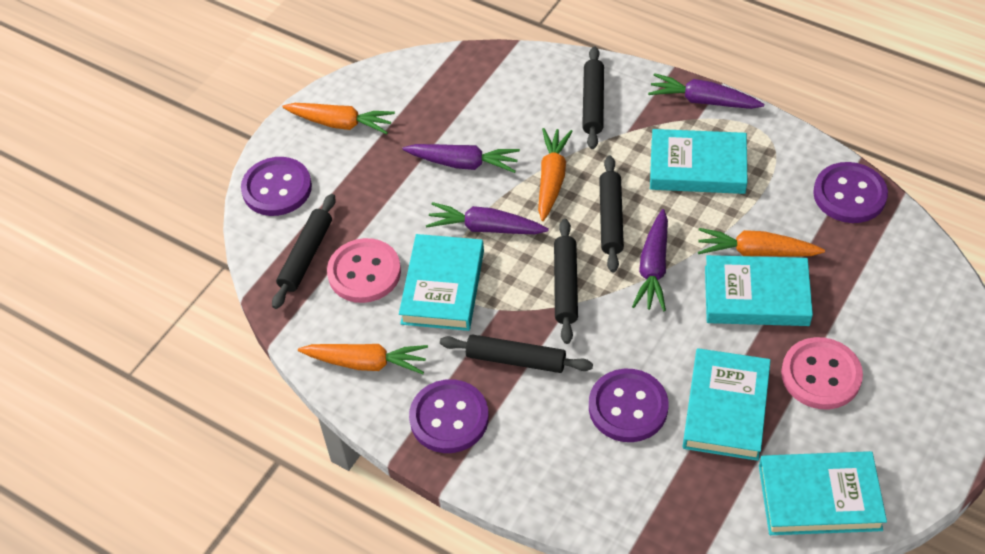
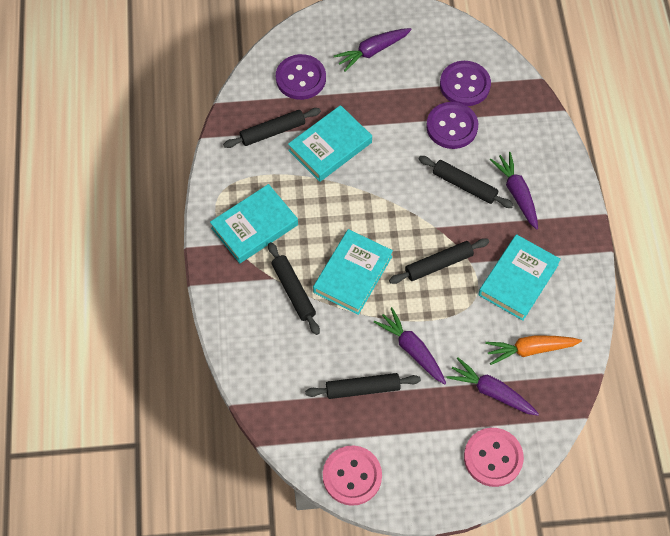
orange carrot: [282,103,395,134] [298,344,428,374] [538,128,573,221] [698,228,825,257] = 4 -> [485,335,582,365] = 1
purple button: [241,157,312,216] [409,379,489,453] [589,369,668,442] [813,162,888,223] = 4 -> [276,54,326,100] [426,102,478,149] [440,61,491,106] = 3
turquoise book: [399,234,484,331] [650,129,748,194] [682,348,771,461] [705,255,813,326] [759,451,887,535] = 5 -> [210,184,298,263] [288,105,372,182] [313,229,393,315] [478,234,561,321] = 4

